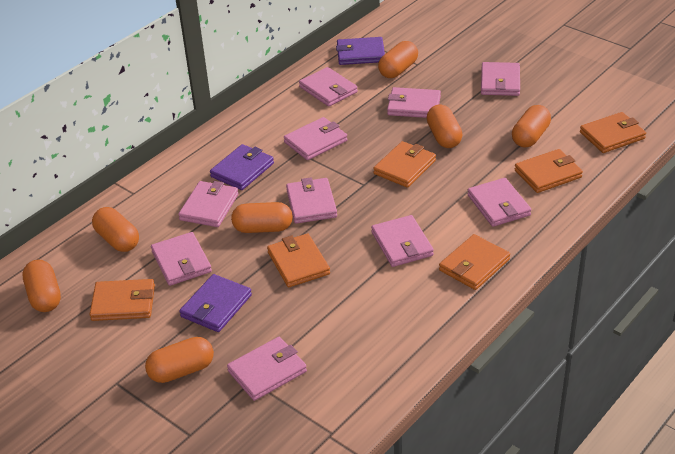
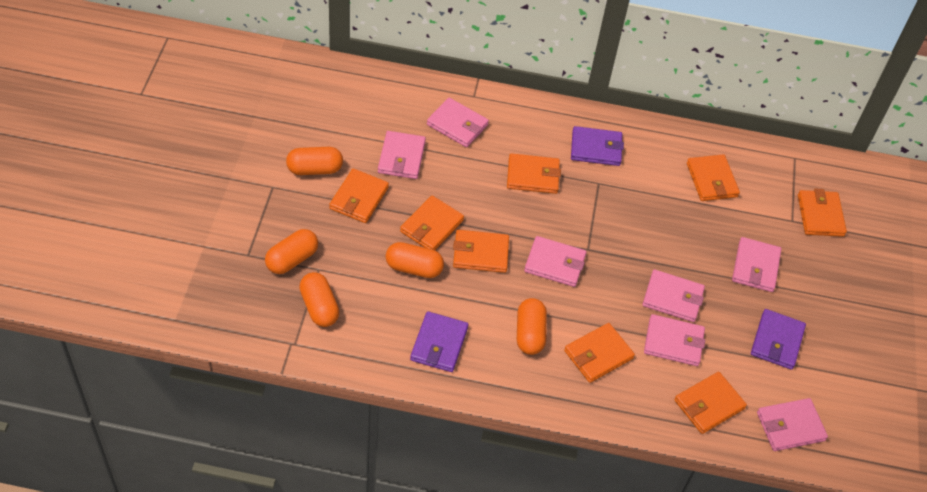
orange capsule: [22,260,61,312] [92,207,139,252] [145,337,214,383] [231,202,293,233] [378,41,418,78] [427,105,463,148] [512,105,551,148] = 7 -> [265,229,318,274] [286,147,343,175] [299,272,340,327] [385,242,444,278] [517,298,547,355] = 5
orange wallet: [89,279,155,321] [267,233,330,287] [373,141,436,188] [439,234,510,290] [515,149,583,193] [580,112,646,153] = 6 -> [329,169,389,223] [400,195,464,250] [453,230,509,273] [507,153,561,194] [564,323,635,383] [674,372,747,434] [687,154,740,201] [798,189,847,237] = 8
pink wallet: [151,232,212,286] [178,181,239,227] [227,337,307,401] [284,117,348,160] [286,177,337,224] [299,67,358,107] [371,215,434,267] [387,87,441,118] [468,178,531,227] [481,62,520,96] = 10 -> [378,131,426,179] [427,98,489,147] [524,236,586,287] [643,269,705,322] [644,314,705,366] [732,237,781,292] [757,398,828,451] = 7

